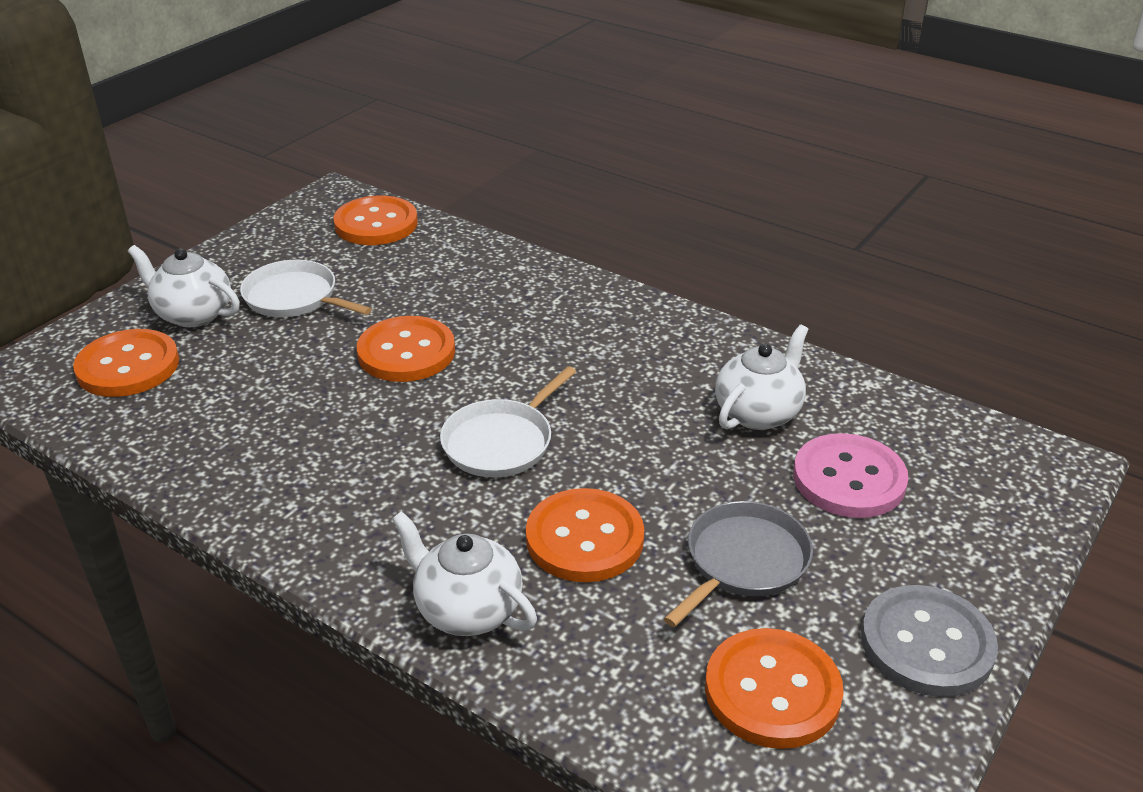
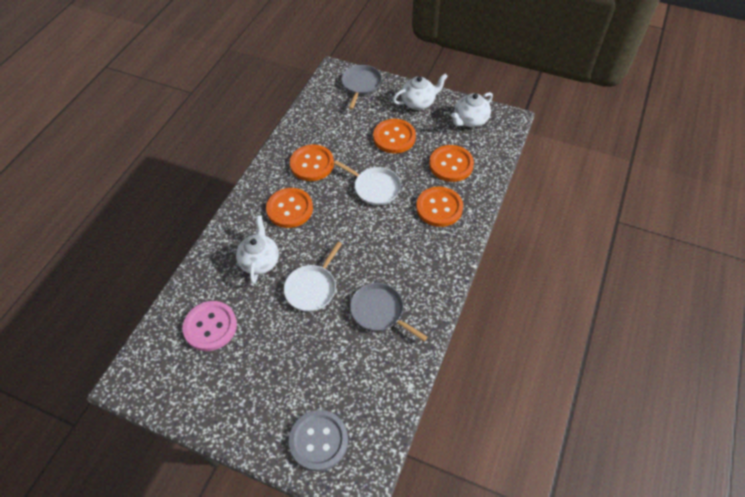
grey pan: [664,501,813,627] = 1 -> [341,65,382,110] [350,283,427,341] = 2

